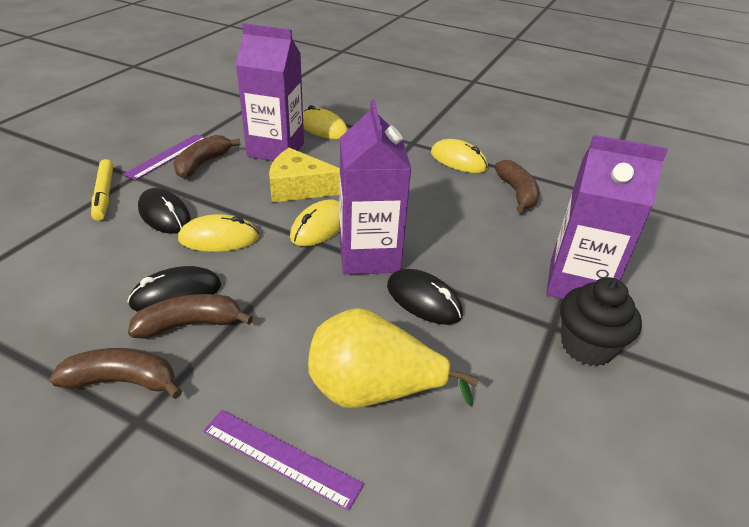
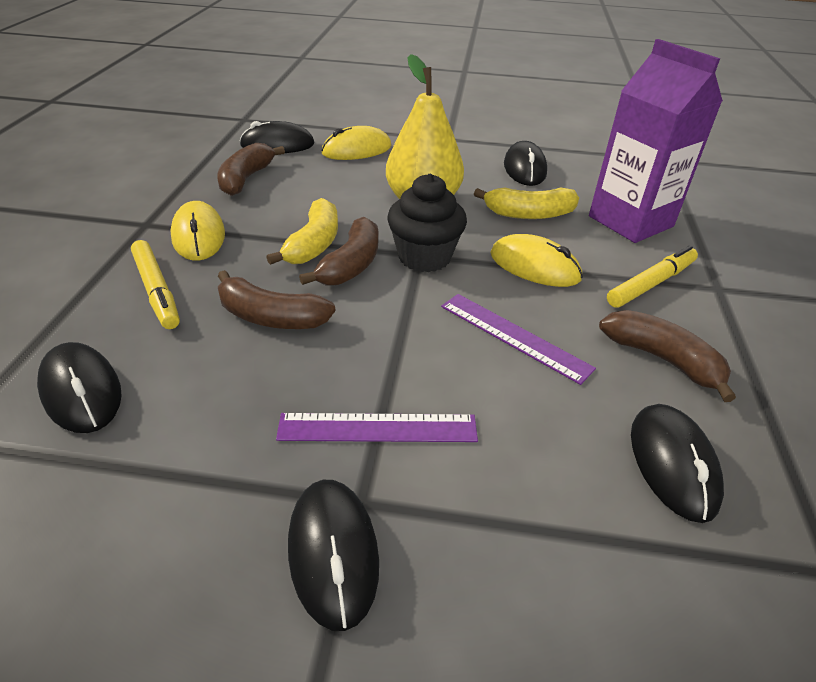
black mouse: [127,266,221,312] [138,188,191,234] [387,269,463,325] = 3 -> [37,342,122,433] [239,121,315,153] [288,480,379,631] [504,141,547,186] [631,404,724,523] = 5
purple carton: [236,23,304,161] [340,99,411,275] [546,135,668,299] = 3 -> [589,39,723,243] = 1
yellow banana: none = 0 -> [266,198,338,265] [474,187,579,219] = 2
yellow cheese: [269,148,340,203] = 1 -> none = 0
yellow marker: [91,159,113,221] = 1 -> [131,240,180,329] [607,245,698,308] = 2
yellow mouse: [178,214,259,252] [290,200,340,246] [303,105,348,139] [431,139,488,173] = 4 -> [170,201,225,260] [321,126,391,160] [490,234,583,287] = 3

